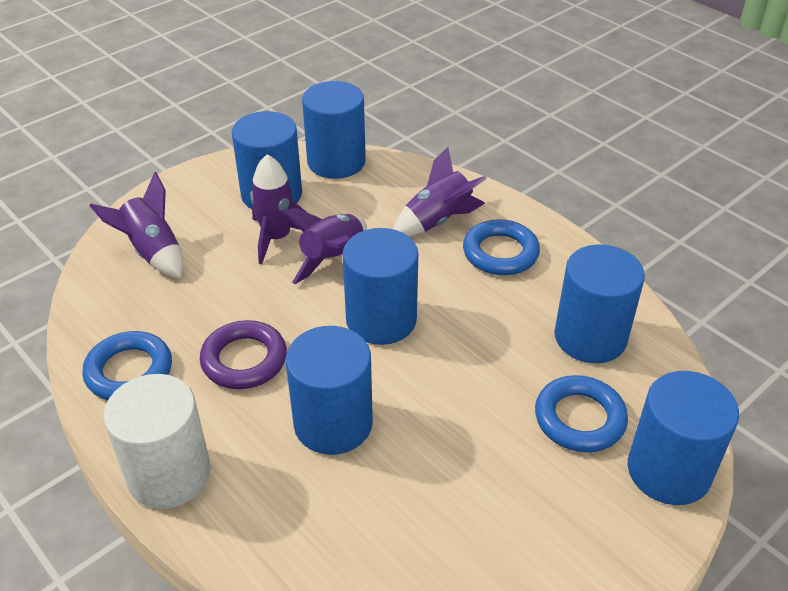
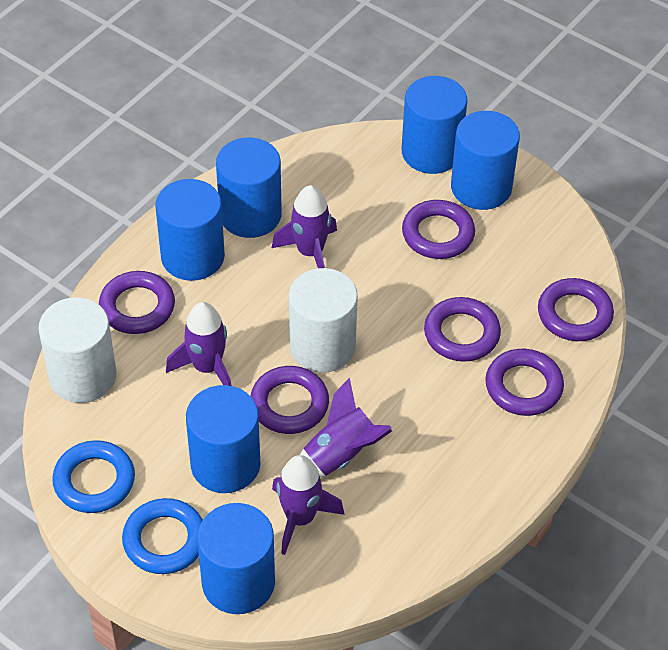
blue ring: [82,331,172,400] [463,219,540,275] [535,375,628,452] = 3 -> [52,440,135,513] [122,498,203,574] = 2
purple ring: [200,320,287,389] = 1 -> [99,271,175,334] [250,366,329,434] [402,200,475,259] [424,297,501,362] [485,349,564,416] [538,278,614,341] = 6
white cylinder: [103,374,211,509] = 1 -> [38,297,117,403] [289,268,358,373] = 2

